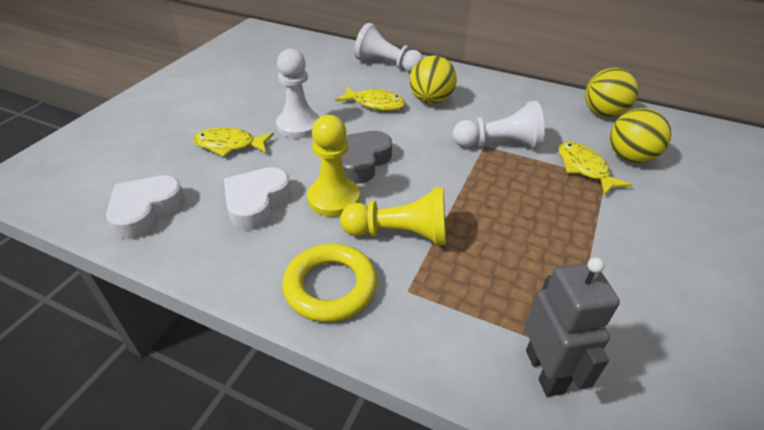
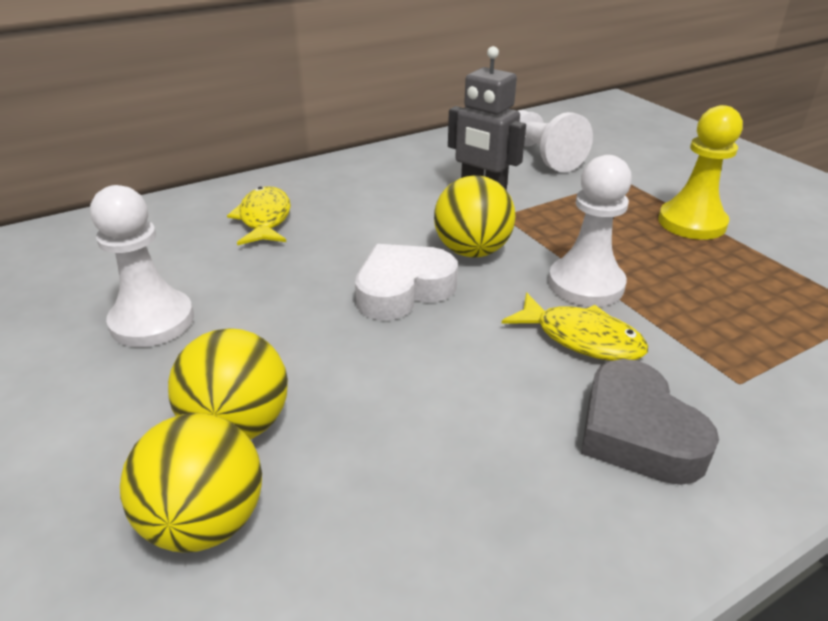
white heart: [106,175,186,240] [224,167,291,231] = 2 -> [355,244,458,320] = 1
yellow fish: [193,127,274,157] [336,87,406,111] [558,142,632,195] = 3 -> [227,186,291,245] [502,292,648,361] = 2
yellow pawn: [307,115,360,217] [340,187,446,245] = 2 -> [658,105,743,240] = 1
yellow ring: [282,244,377,322] = 1 -> none = 0

